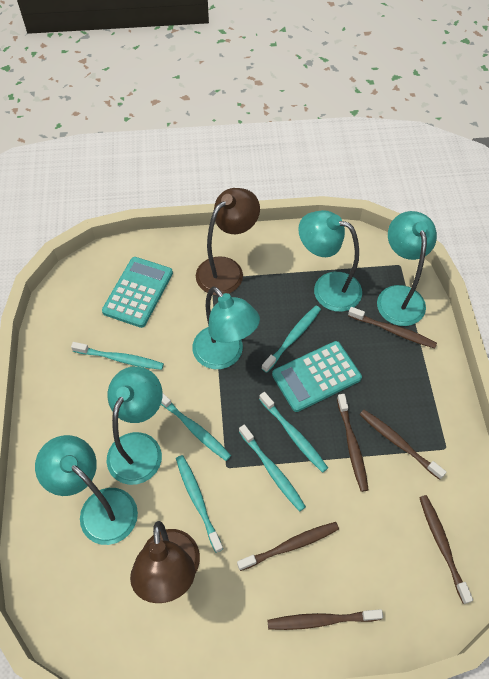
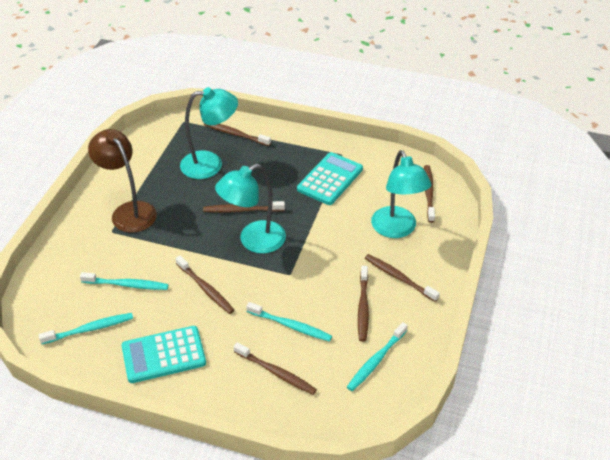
brown lamp: [130,521,200,603] [196,188,260,295] = 2 -> [88,129,157,233] = 1
brown toothbrush: [237,522,339,571] [267,609,383,630] [337,394,369,492] [348,307,437,348] [360,410,446,480] [419,495,473,604] = 6 -> [176,256,234,314] [203,201,285,213] [204,123,271,146] [233,342,317,395] [358,266,369,342] [365,254,440,302] [424,165,435,223] = 7
turquoise lamp: [35,435,138,545] [107,366,162,485] [192,286,260,369] [298,210,362,312] [377,211,437,326] = 5 -> [180,87,238,179] [215,164,286,254] [371,150,432,238] = 3
turquoise toothbrush: [71,342,164,370] [161,393,231,461] [176,455,223,553] [239,425,306,512] [259,392,328,473] [261,306,321,373] = 6 -> [39,313,133,344] [80,272,169,290] [246,302,332,342] [347,322,408,391] = 4

